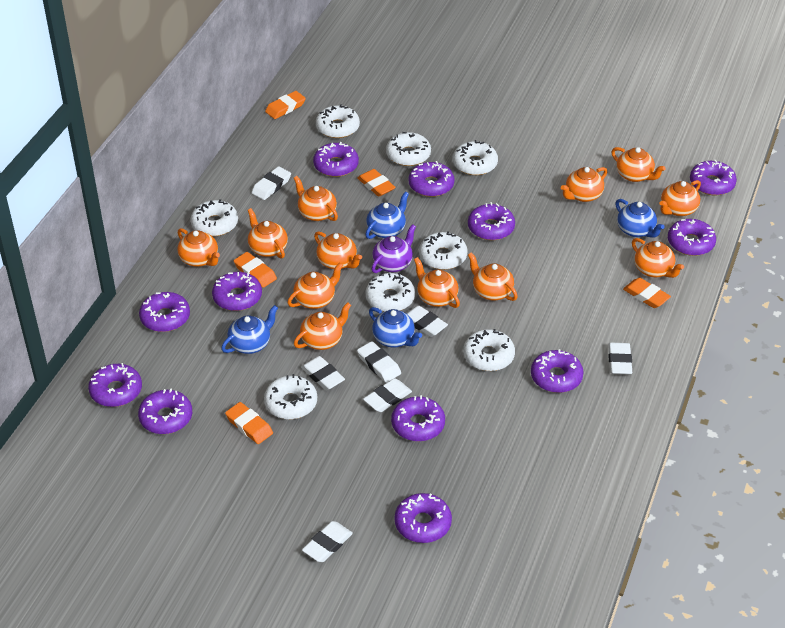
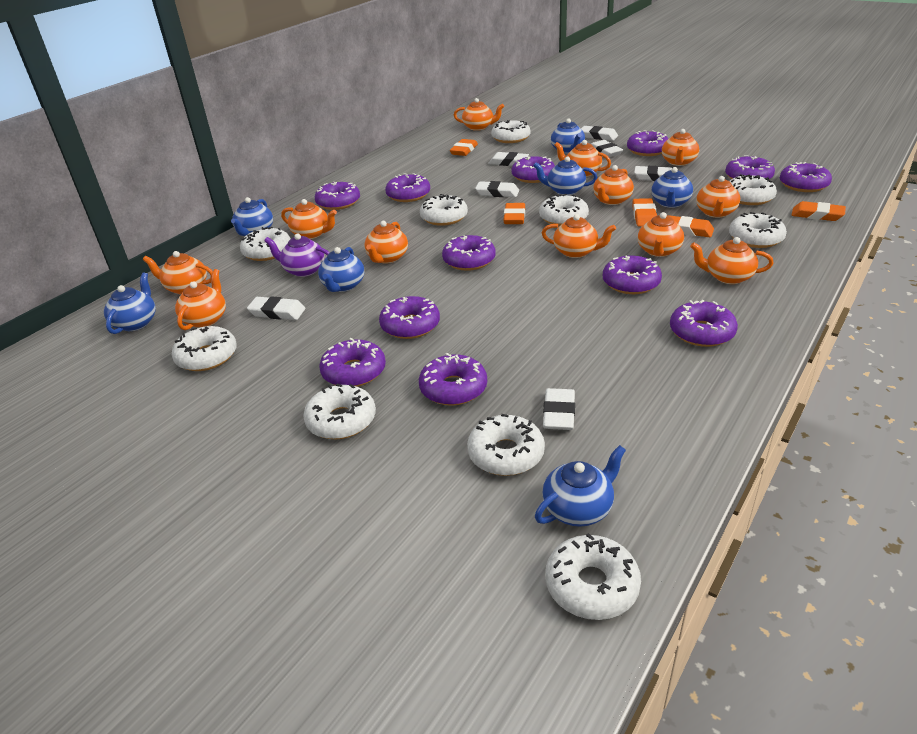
blue teapot: [221,305,278,354] [365,192,409,239] [369,307,422,347] [615,199,664,238] = 4 -> [104,273,156,334] [231,197,273,236] [318,247,364,292] [533,157,597,195] [535,445,626,527] [551,118,585,154] [651,167,693,208] = 7
white donut: [191,199,238,236] [264,374,317,419] [316,104,360,138] [365,273,415,312] [386,132,431,166] [419,231,467,270] [453,140,498,175] [463,329,515,371] = 8 -> [172,326,237,371] [240,227,291,261] [303,383,376,439] [420,194,468,226] [467,414,545,476] [491,120,530,143] [539,194,589,226] [545,533,641,620] [729,174,777,205] [729,212,787,248] = 10

